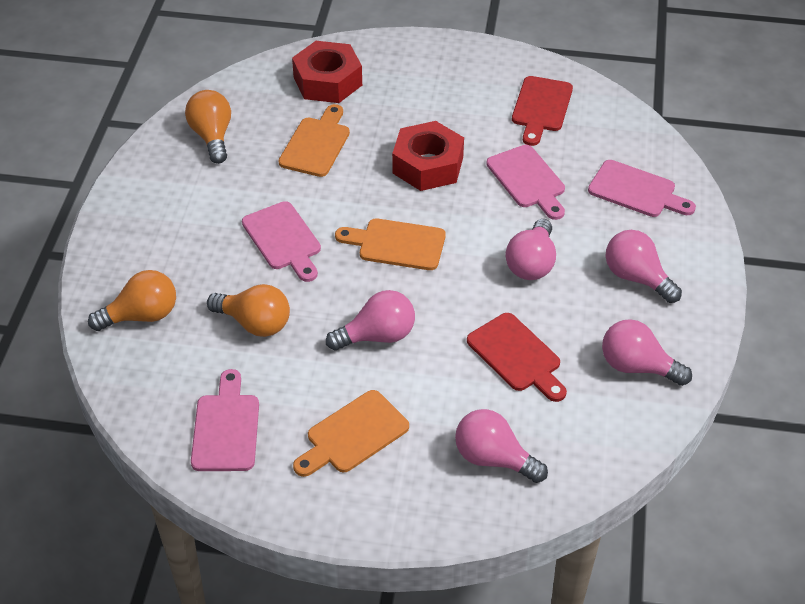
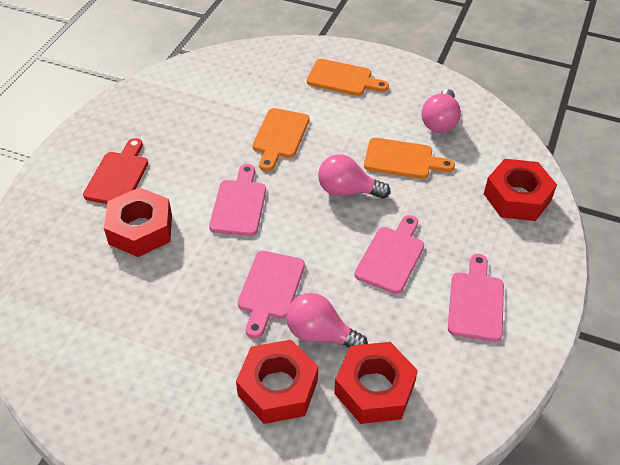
orange light bulb: [88,270,176,331] [185,90,231,164] [207,284,290,337] = 3 -> none = 0
pink light bulb: [326,290,415,351] [455,409,548,483] [506,219,556,280] [602,319,692,386] [606,230,682,303] = 5 -> [286,293,368,348] [318,154,391,199] [421,89,461,133] = 3
red cutting board: [467,313,567,402] [512,76,573,146] = 2 -> [83,138,148,204] = 1
red nut: [292,41,362,103] [392,121,464,191] = 2 -> [104,187,172,257] [236,340,318,424] [334,342,418,424] [484,159,557,221] = 4

